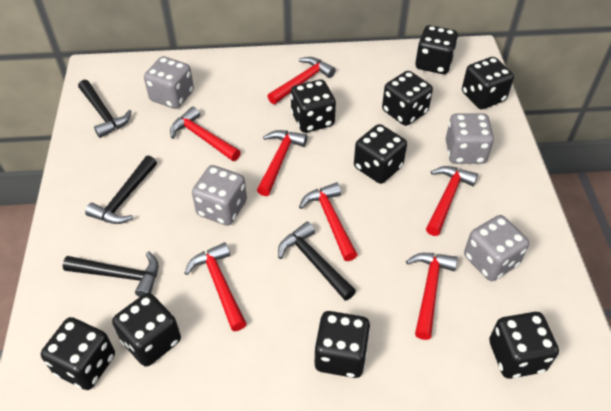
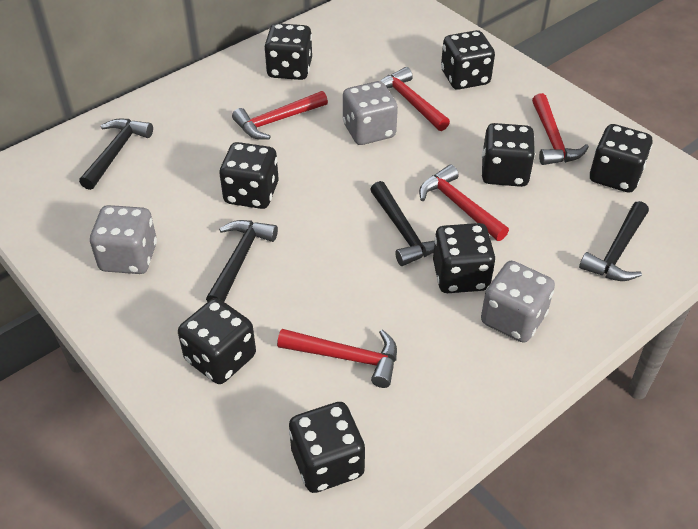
black dice: [41,317,115,390] [112,293,181,367] [291,79,336,133] [314,311,370,378] [354,124,407,184] [382,71,433,126] [415,25,458,74] [462,57,514,109] [489,312,559,379] = 9 -> [178,298,256,384] [219,142,278,209] [264,23,312,80] [289,402,365,493] [433,223,496,293] [441,30,495,90] [482,123,535,187] [590,124,652,193] = 8
grey dice: [144,56,194,109] [192,165,247,226] [446,113,494,164] [464,215,529,281] = 4 -> [90,205,157,274] [343,81,398,145] [481,261,555,343] = 3
red hammer: [170,107,241,161] [184,242,247,331] [257,130,307,196] [267,57,336,104] [299,182,358,261] [406,253,458,340] [426,166,478,236] = 7 -> [232,91,328,140] [277,329,397,388] [380,67,450,131] [419,165,509,241] [532,93,589,165] = 5

